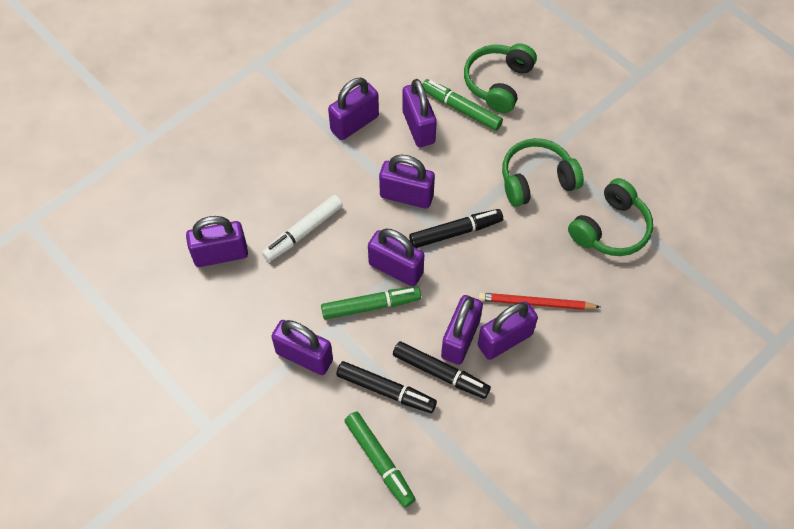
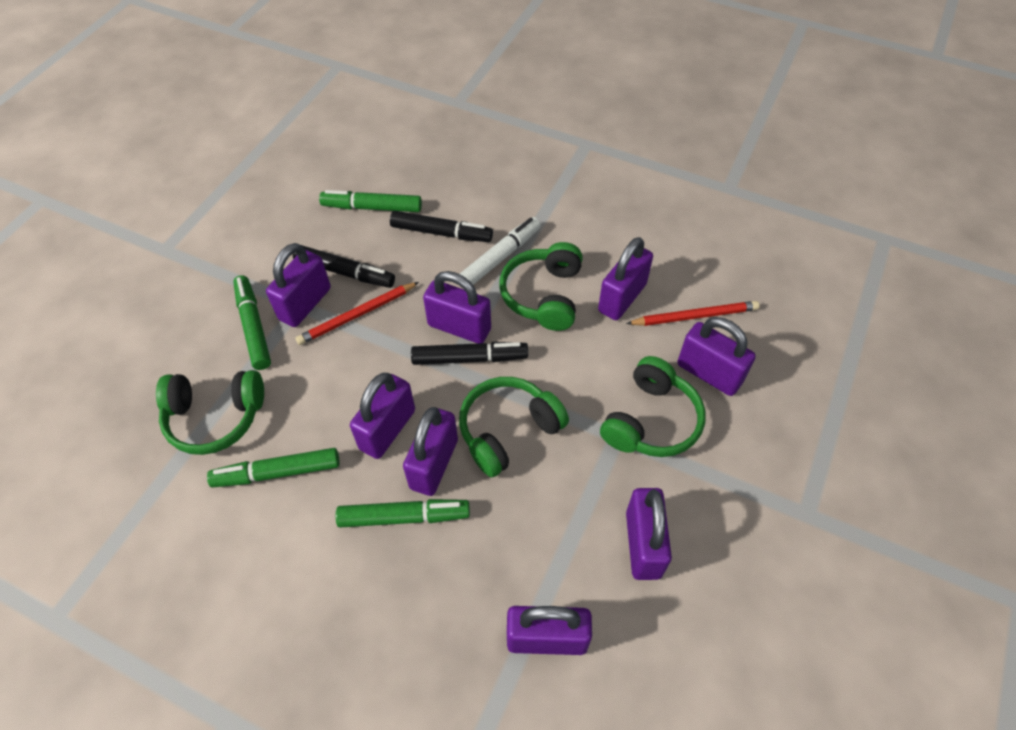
green headphones: [464,43,537,113] [502,138,584,207] [568,178,653,256] = 3 -> [156,370,264,455] [459,377,569,478] [499,242,583,331] [600,356,706,457] = 4
green marker: [321,287,421,320] [344,412,416,507] [422,79,503,131] = 3 -> [207,448,340,488] [233,275,271,370] [319,190,422,212] [336,499,470,528] = 4
red pencil: [478,293,600,310] = 1 -> [295,282,419,345] [626,301,760,326] = 2

